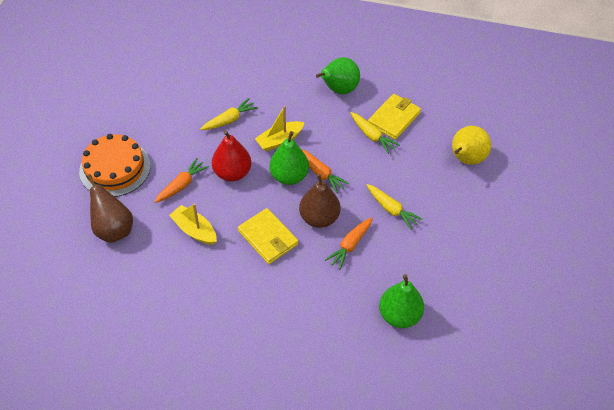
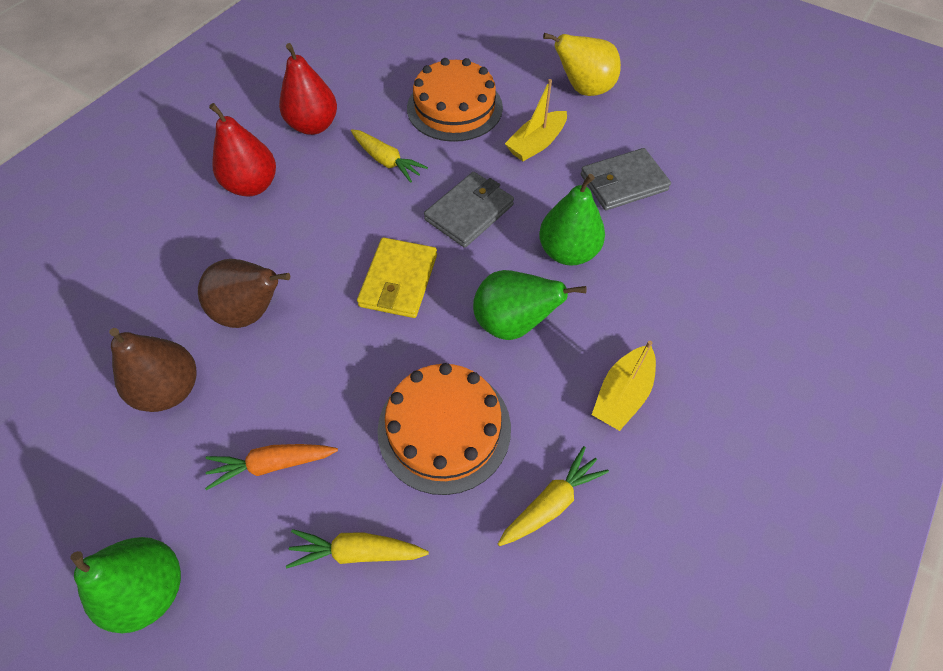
grey wallet: none = 0 -> [424,172,514,248] [581,148,671,210] = 2
orange cake: [79,134,150,197] = 1 -> [377,363,511,495] [407,58,503,142] = 2
orange carrot: [154,158,209,203] [301,149,350,193] [325,217,373,270] = 3 -> [205,444,338,490] = 1
red pear: [212,131,251,182] = 1 -> [209,103,276,197] [279,43,337,135] = 2
yellow wallet: [238,208,298,264] [368,94,421,140] = 2 -> [357,237,437,318] = 1

